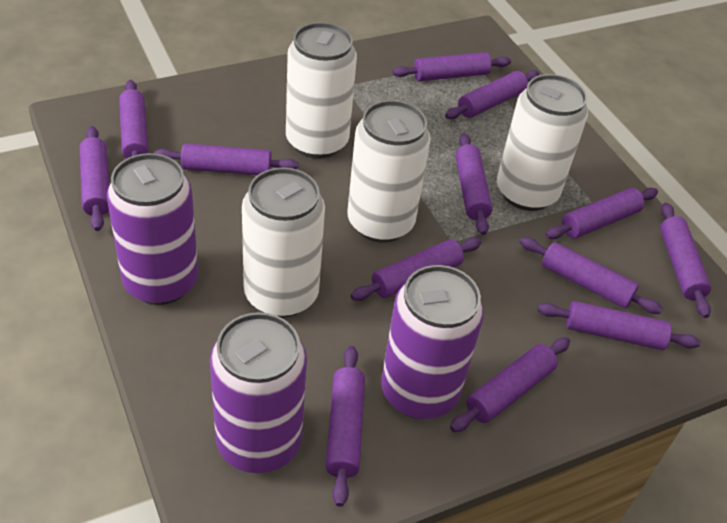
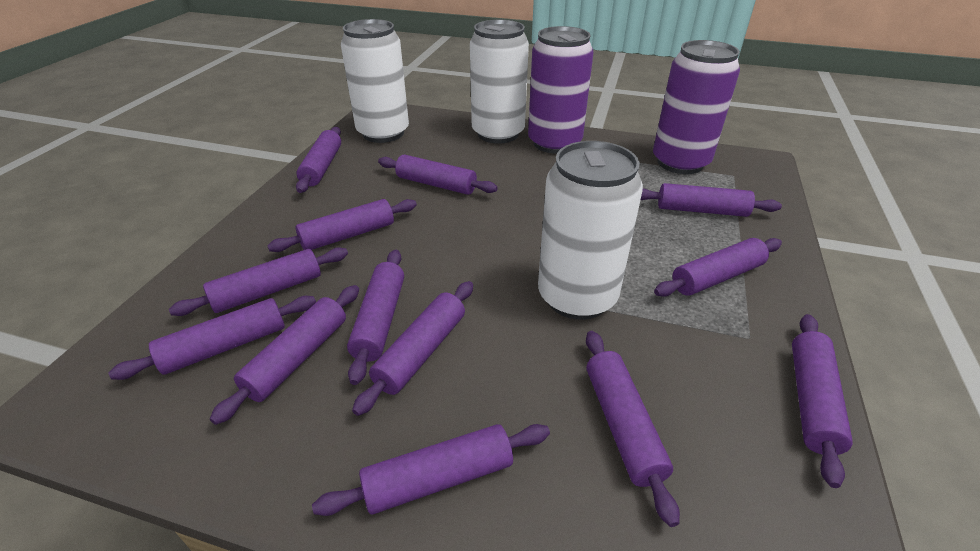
purple can: [107,153,198,305] [210,312,307,473] [381,265,484,419] = 3 -> [528,26,594,154] [653,40,740,174] = 2
white can: [242,167,325,318] [286,22,357,159] [347,100,431,242] [497,74,588,211] = 4 -> [341,19,409,143] [470,20,529,144] [538,141,643,320] = 3

